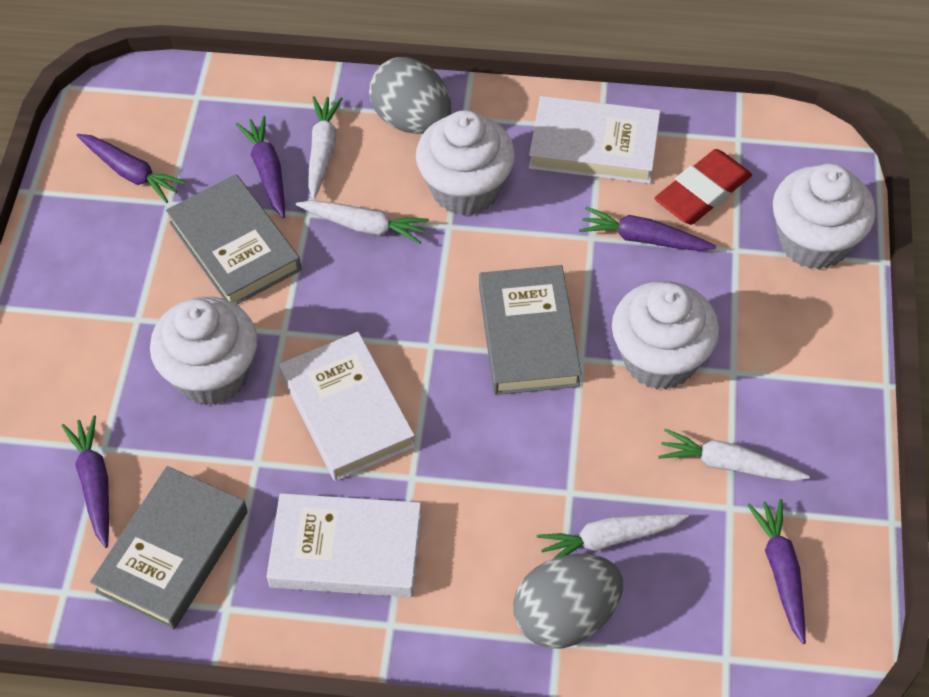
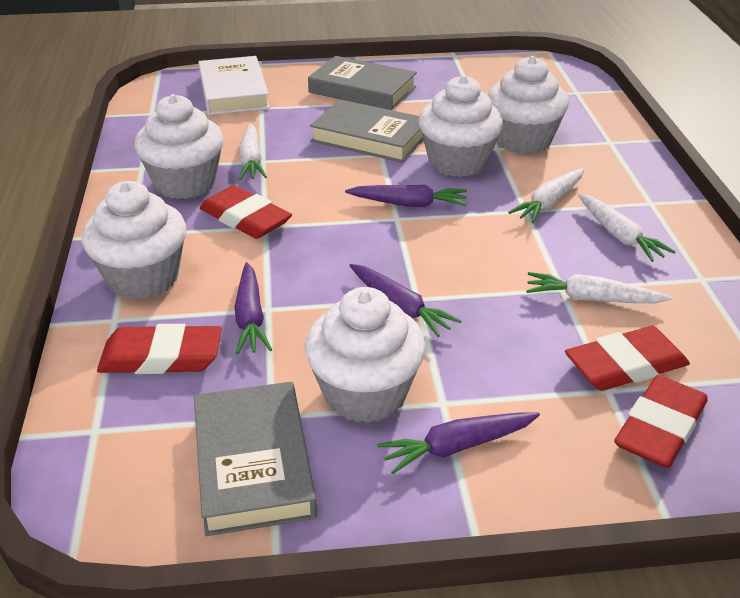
grey egg: [369,57,451,134] [513,554,623,648] = 2 -> none = 0
purple carrot: [62,415,109,548] [77,134,186,203] [236,116,285,218] [579,207,716,251] [747,499,806,644] = 5 -> [234,262,272,355] [345,185,467,207] [349,264,461,337] [377,412,540,474] = 4
red eraser: [654,149,752,225] = 1 -> [97,324,222,374] [200,185,292,239] [565,326,690,391] [614,375,708,468] = 4
white book: [267,493,422,597] [279,332,415,481] [529,96,661,184] = 3 -> [198,56,270,115] = 1
white cupcake: [150,297,257,405] [416,110,515,216] [612,281,719,389] [773,163,876,270] = 4 -> [81,181,186,300] [134,94,224,199] [305,287,426,423] [418,75,503,177] [488,56,569,154] = 5

